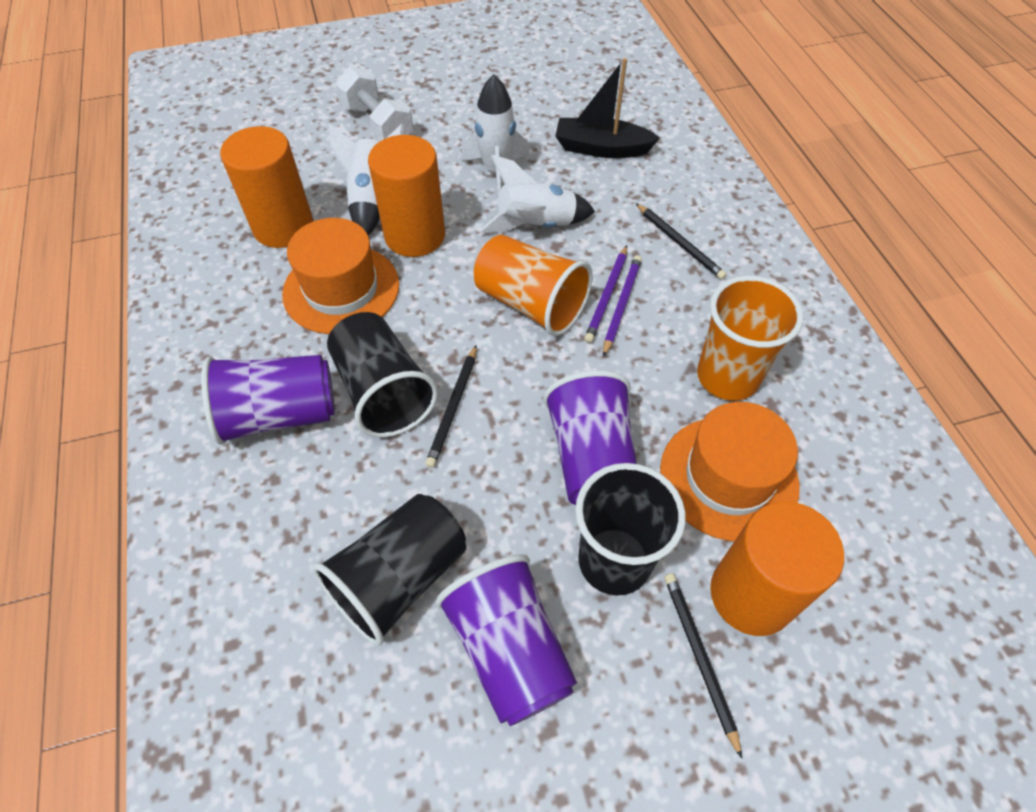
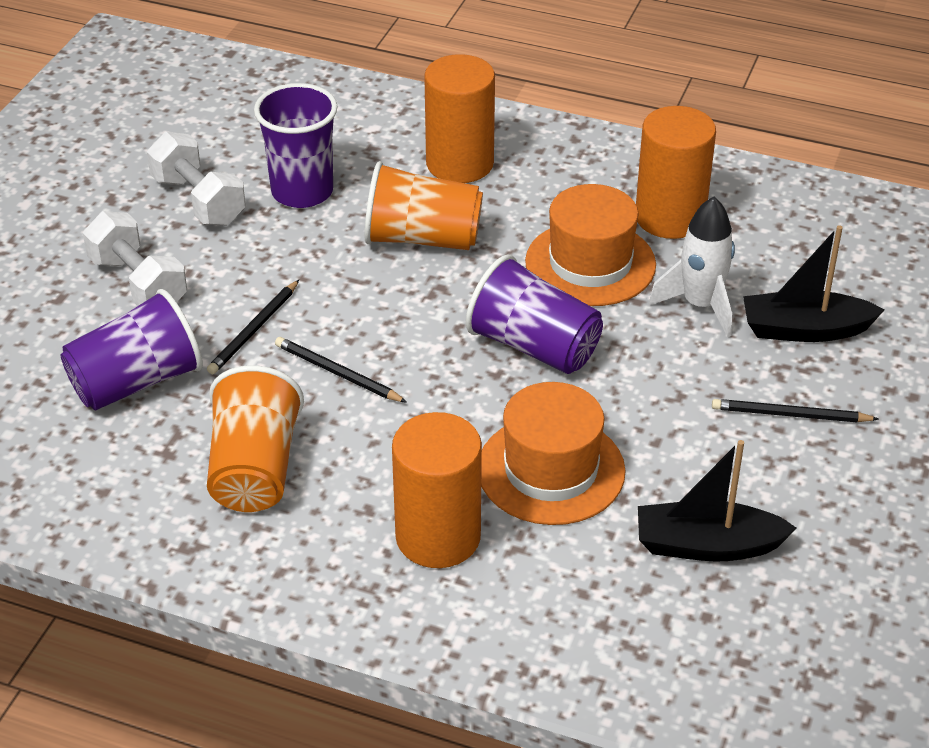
black boat: [555,58,660,158] = 1 -> [638,440,797,562] [743,225,884,342] = 2
black cup: [312,494,466,645] [327,312,438,437] [575,463,686,596] = 3 -> none = 0
purple pencil: [584,245,627,343] [603,255,642,357] = 2 -> none = 0
white dumbbell: [335,66,413,142] = 1 -> [83,211,187,306] [147,132,246,226] = 2
white rocket: [329,123,404,235] [461,74,530,198] [479,155,595,233] = 3 -> [649,197,735,337] = 1

